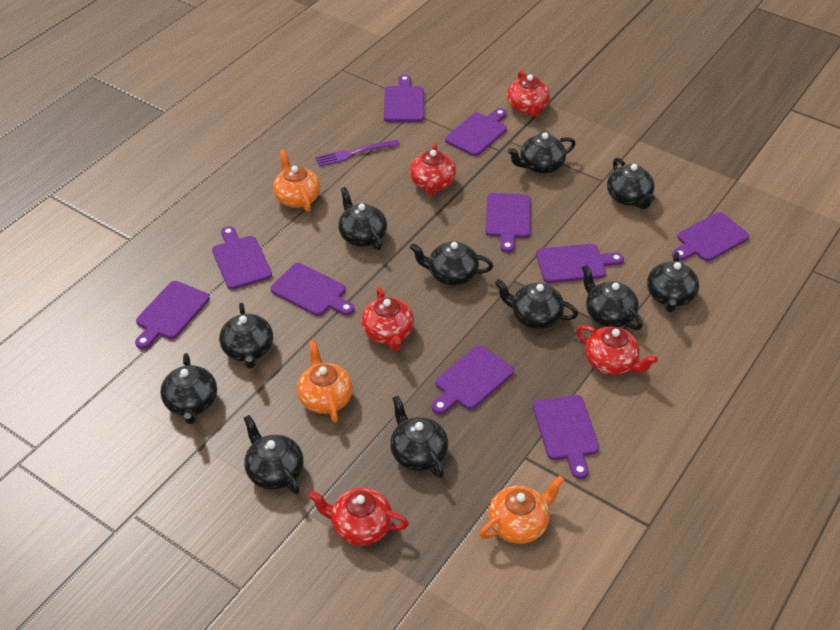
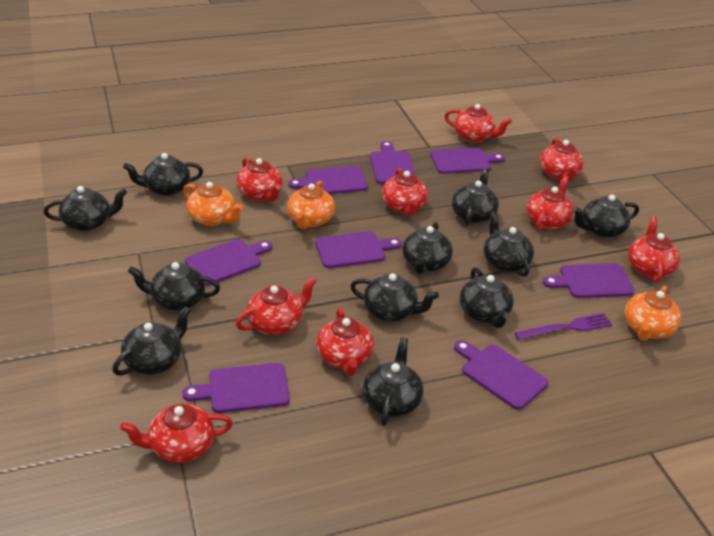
purple cutting board: [135,281,210,349] [212,226,272,289] [270,263,354,316] [384,75,424,122] [432,345,514,414] [445,108,507,156] [485,193,531,253] [533,395,599,479] [536,244,624,283] [672,212,750,261] = 10 -> [182,363,290,413] [185,239,272,286] [289,166,368,194] [315,231,402,268] [370,141,416,184] [430,147,505,174] [454,340,548,410] [543,263,635,298] = 8
red teapot: [308,488,409,546] [361,287,414,351] [410,143,456,196] [507,70,550,117] [576,325,658,375] = 5 -> [120,403,233,463] [236,157,283,201] [236,277,317,335] [316,307,374,376] [382,168,428,216] [445,104,512,143] [526,176,574,231] [540,138,584,182] [628,217,680,283] = 9

